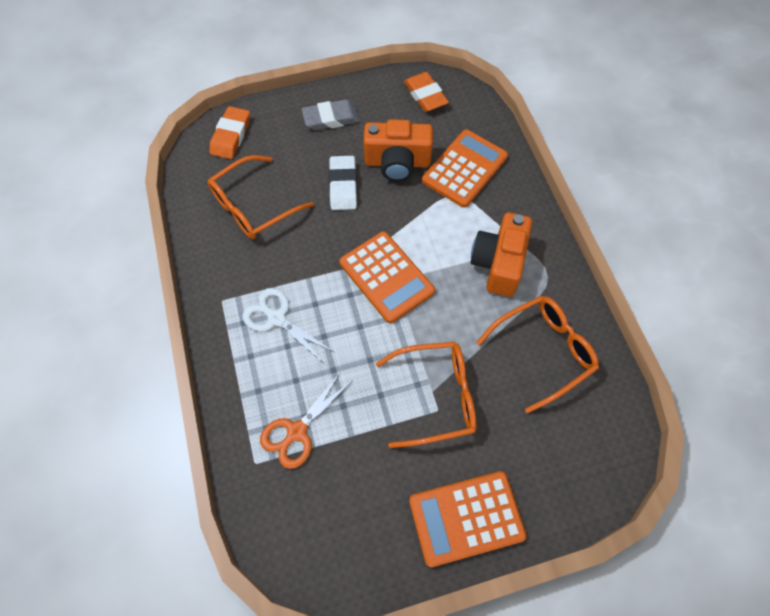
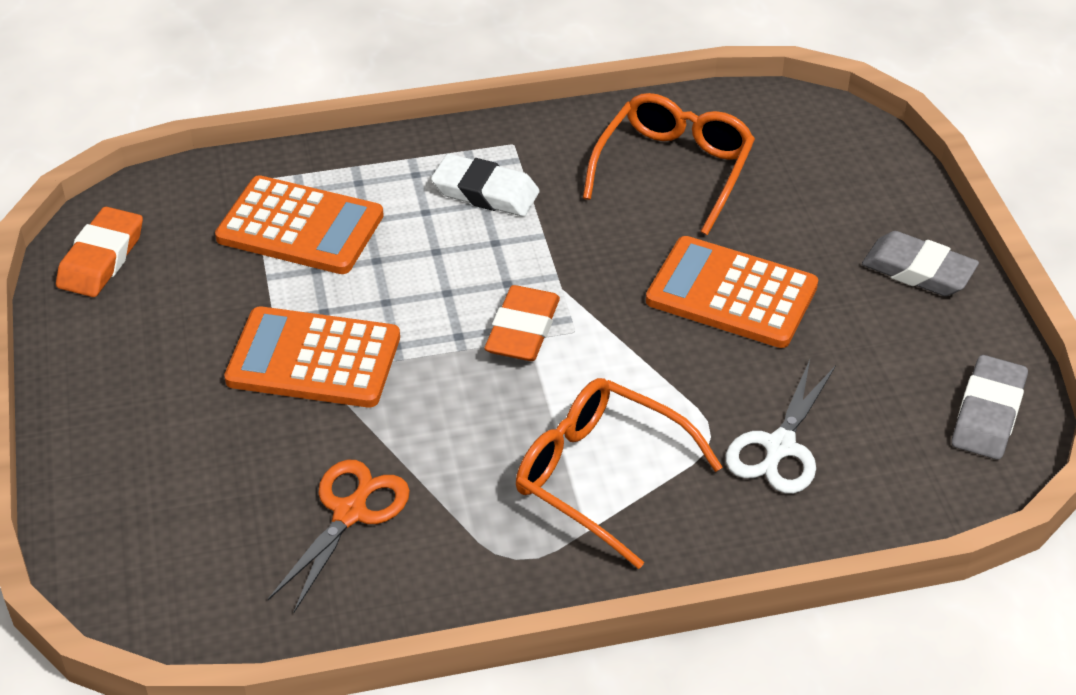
grey eraser: [302,99,360,130] = 1 -> [862,231,979,296] [952,355,1028,460] = 2
orange camera: [363,119,433,181] [470,212,532,297] = 2 -> none = 0
orange glasses: [208,155,314,239] [376,342,477,448] [476,296,599,414] = 3 -> [516,378,722,569] [583,93,755,235] = 2

